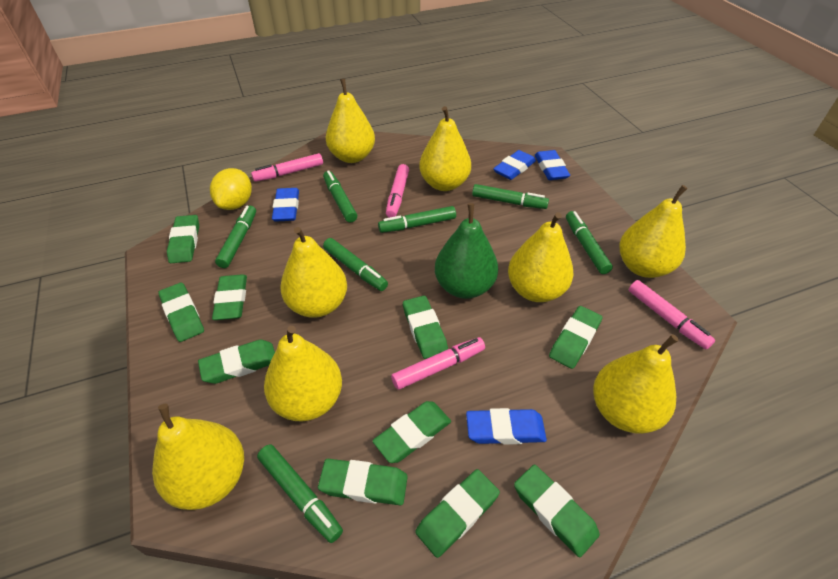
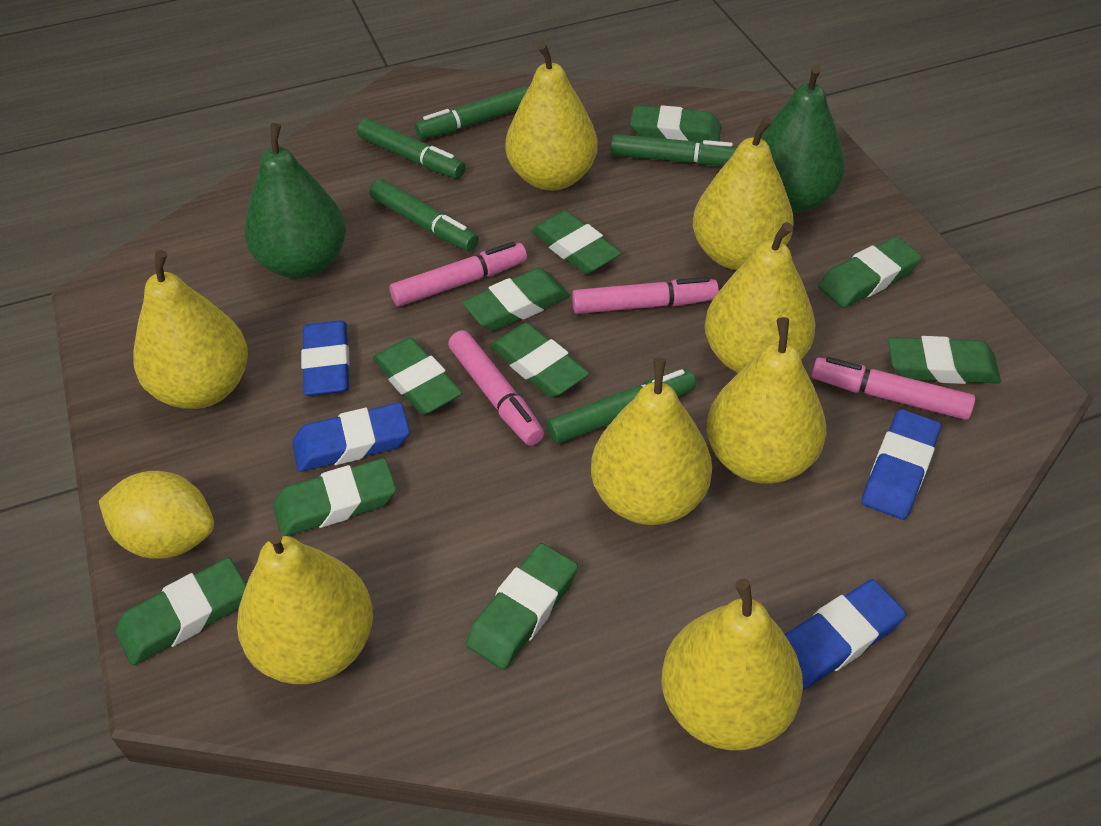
green marker: [215,205,256,268] [257,445,343,543] [323,170,357,222] [323,238,388,291] [378,206,456,233] [472,184,549,209] [566,211,613,274] = 7 -> [357,118,465,179] [370,179,479,251] [415,86,528,140] [547,369,696,444] [610,134,737,165] = 5
green pear: [435,203,498,299] = 1 -> [244,123,346,279] [761,65,845,213] = 2

